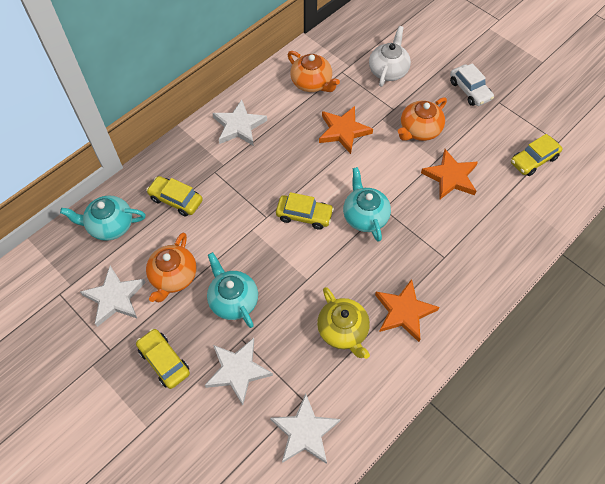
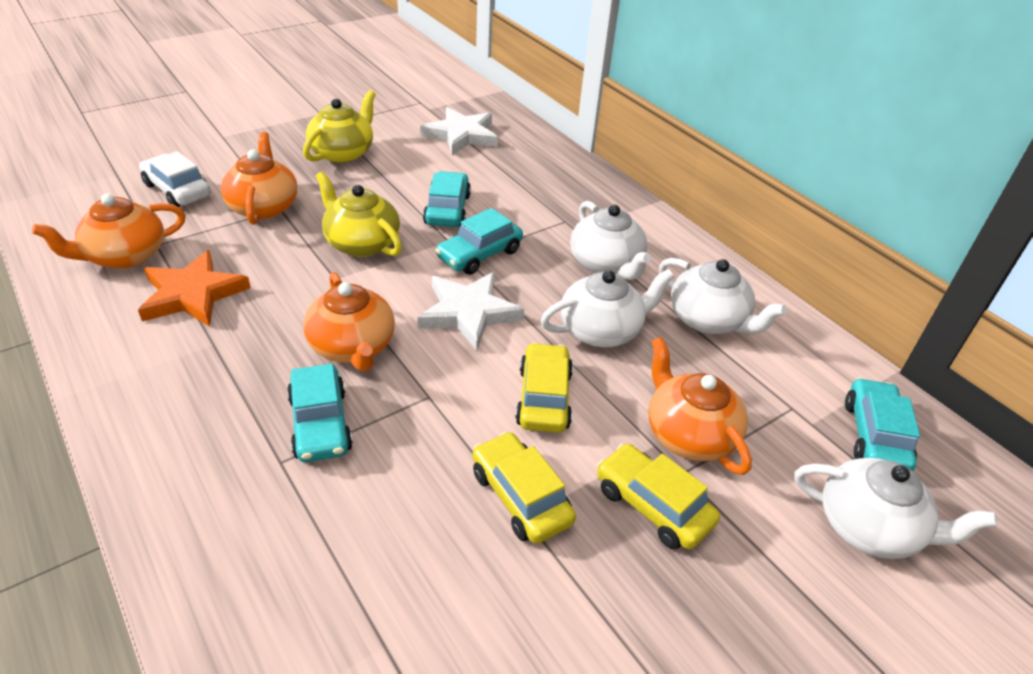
orange star: [319,106,373,154] [375,279,439,342] [421,149,478,199] = 3 -> [138,250,251,327] = 1
orange teapot: [146,233,197,302] [288,51,340,92] [398,97,447,141] = 3 -> [32,194,186,269] [221,132,297,225] [303,272,395,371] [648,337,752,475] = 4
turquoise car: none = 0 -> [287,364,353,462] [423,171,471,227] [435,208,523,275] [845,378,920,471] = 4
turquoise teapot: [60,196,146,241] [207,252,258,328] [343,167,391,242] = 3 -> none = 0
white star: [80,266,146,327] [205,338,273,405] [212,100,267,146] [270,393,341,464] = 4 -> [417,272,524,351] [420,107,498,155] = 2
white teapot: [369,26,411,87] = 1 -> [540,269,674,347] [570,201,652,280] [659,258,787,334] [794,458,997,559] = 4
yellow car: [136,329,190,389] [146,176,203,216] [276,192,334,230] [511,134,562,176] = 4 -> [472,432,576,544] [515,342,573,433] [597,443,720,549] = 3
yellow teapot: [317,287,370,359] = 1 -> [303,90,376,163] [315,171,402,257] = 2

